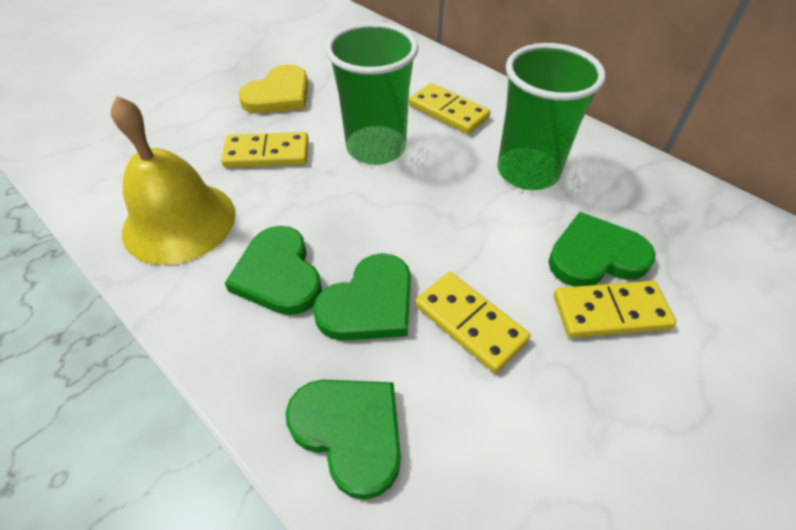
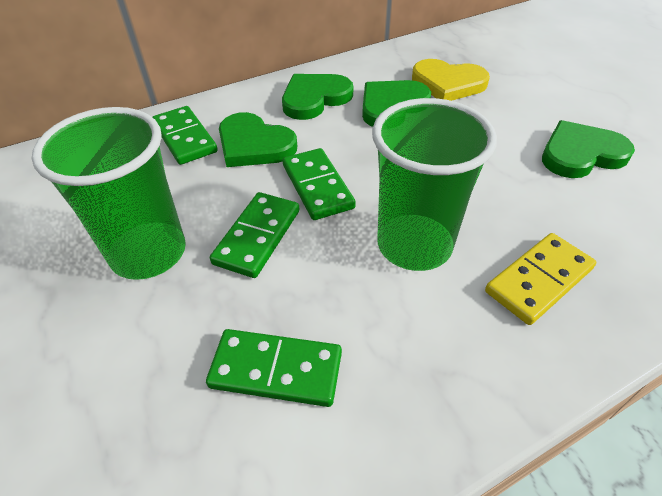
green domino: none = 0 -> [153,106,218,165] [206,329,342,407] [210,192,299,278] [282,148,356,220] = 4
yellow bell: [111,96,235,265] = 1 -> none = 0
yellow domino: [221,132,309,168] [409,83,490,134] [415,272,530,373] [554,281,676,338] = 4 -> [485,233,596,325] = 1

